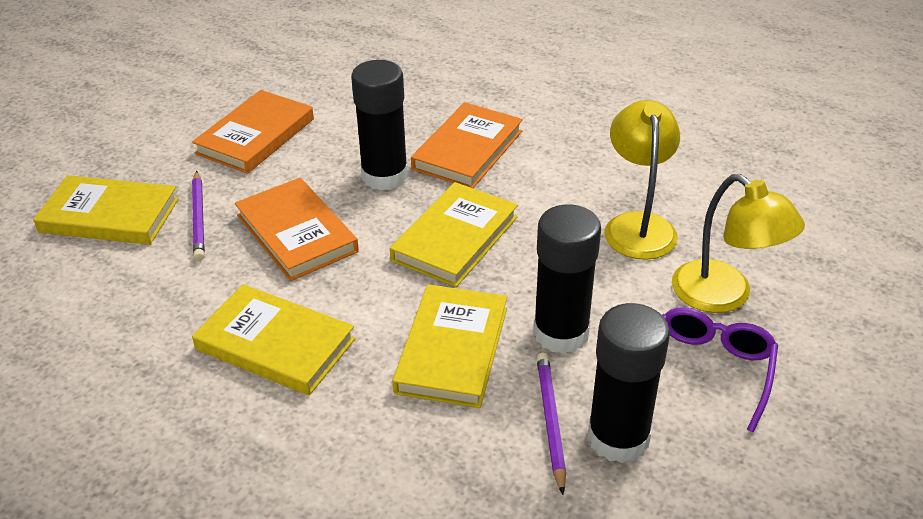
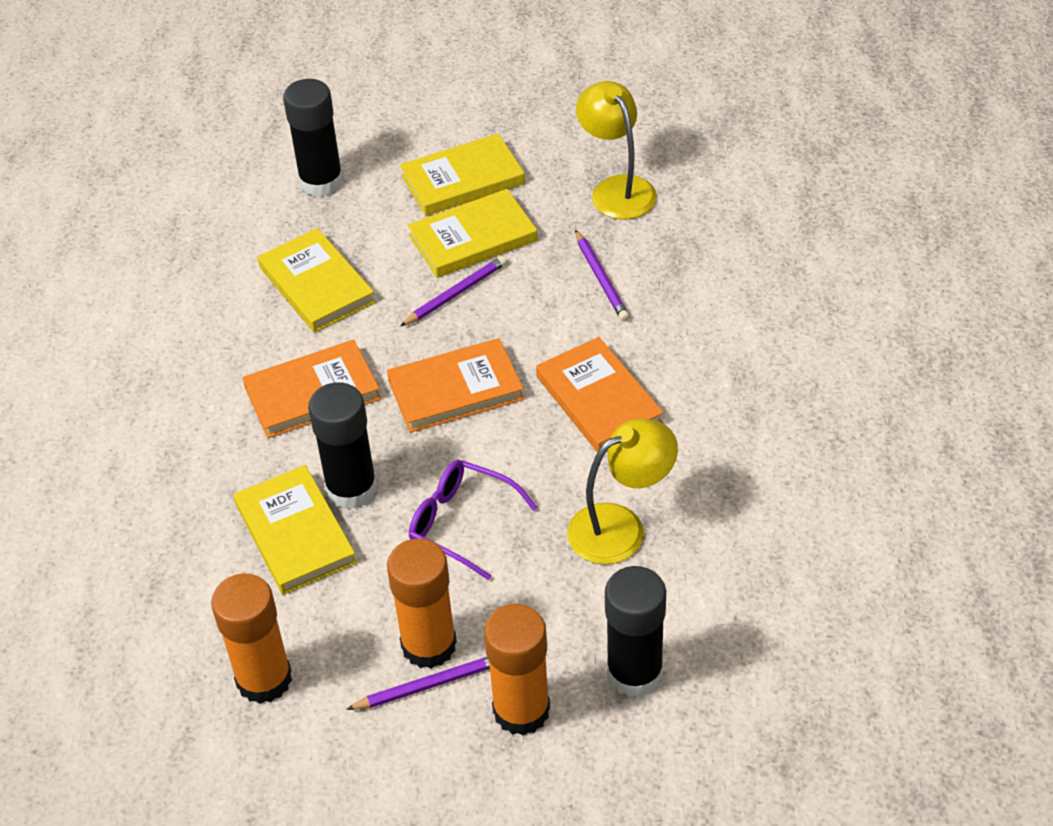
orange glue stick: none = 0 -> [211,573,292,704] [387,538,457,668] [484,604,550,736] = 3
purple pencil: [192,171,205,261] [537,352,566,495] = 2 -> [346,657,490,710] [400,256,507,326] [575,230,629,321] = 3

